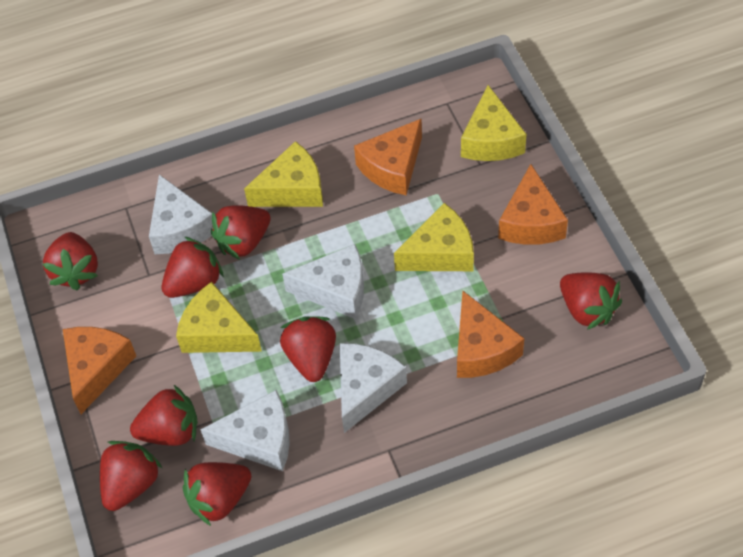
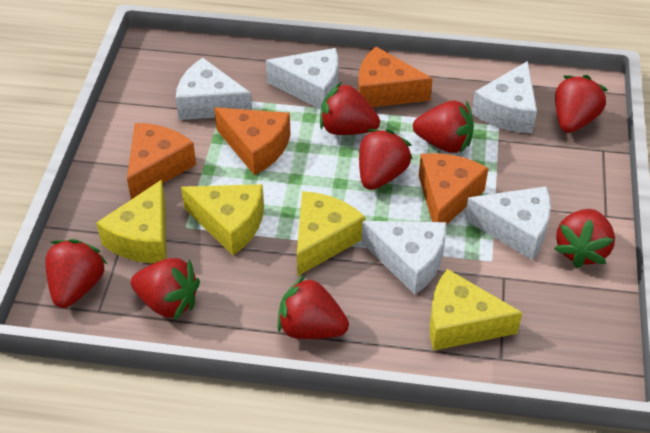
white cheese: [149,174,213,254] [200,390,290,471] [282,244,364,319] [340,343,407,433] = 4 -> [176,58,252,120] [266,48,338,110] [362,221,446,295] [465,186,551,260] [472,61,537,133] = 5

